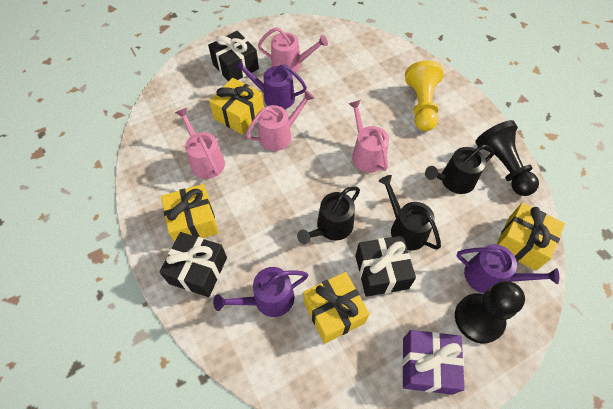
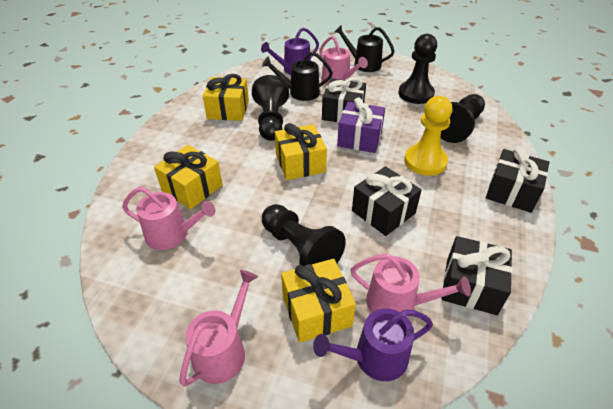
black gift: [159,232,227,297] [208,31,259,81] [355,236,416,297] = 3 -> [322,77,366,123] [352,166,422,236] [442,236,512,315] [486,147,549,213] = 4
black pawn: [455,281,525,344] [475,120,539,196] = 2 -> [252,75,289,141] [262,204,346,266] [399,34,437,104] [441,94,485,143] = 4
black watering can: [297,187,360,244] [379,175,441,250] [425,145,494,194] = 3 -> [262,51,333,101] [335,25,395,72] = 2
purple watering can: [213,267,308,317] [234,59,307,109] [457,244,559,294] = 3 -> [261,27,319,75] [313,308,433,381] = 2

